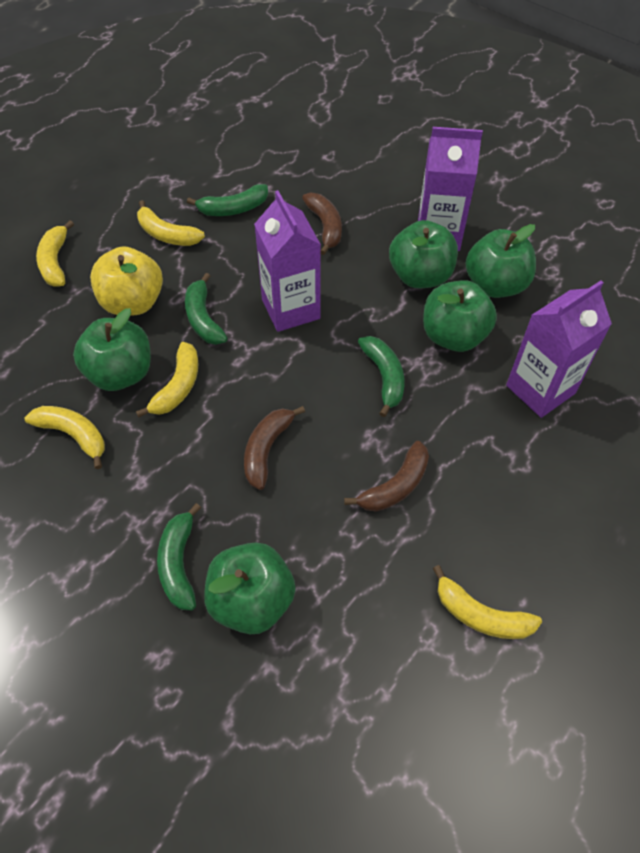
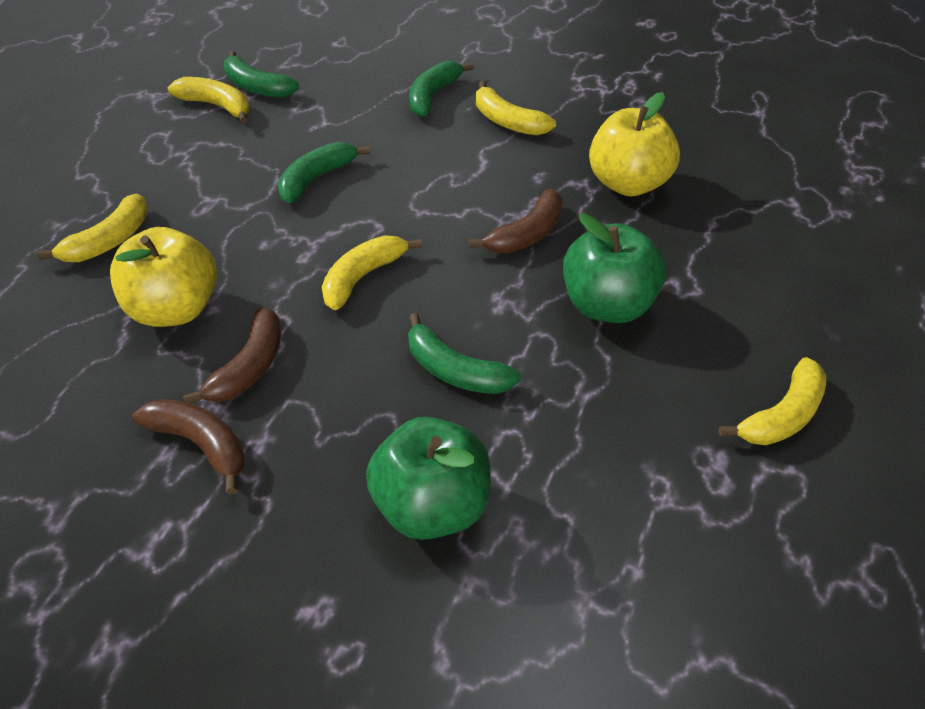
green apple: [73,308,151,391] [204,543,296,634] [389,220,458,288] [423,280,497,352] [466,224,536,298] = 5 -> [366,417,491,540] [563,214,666,323] = 2
purple carton: [254,190,321,332] [418,127,483,251] [506,280,612,418] = 3 -> none = 0
yellow apple: [90,246,163,316] = 1 -> [110,227,217,327] [589,92,680,196] = 2

